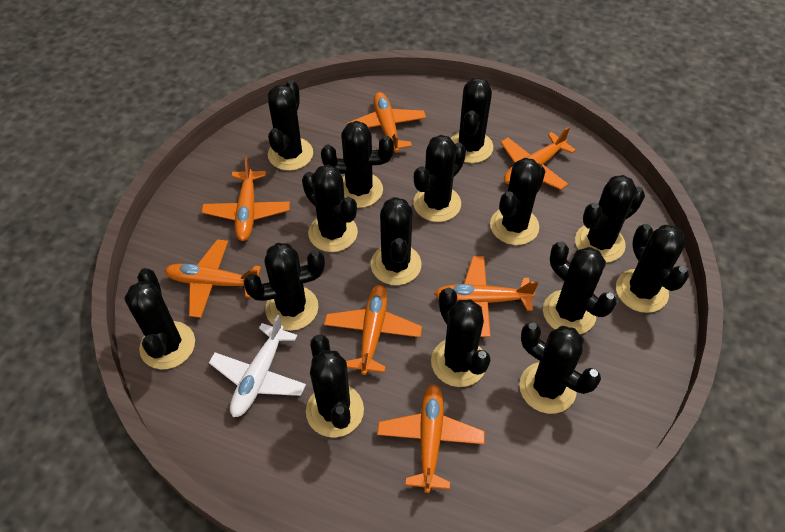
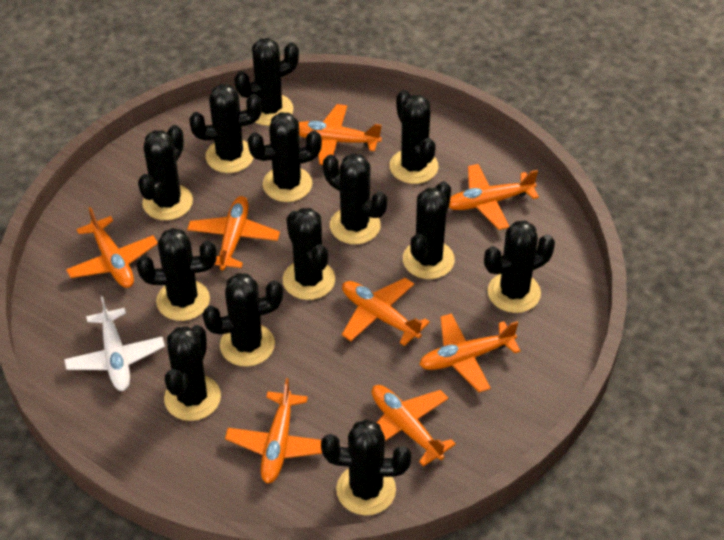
black cactus: [124,268,195,369] [243,243,325,331] [268,80,313,171] [302,164,358,252] [306,334,364,438] [321,121,394,208] [371,197,421,285] [413,135,466,222] [431,288,491,387] [451,77,493,163] [490,158,545,245] [519,322,601,414] [543,242,617,334] [575,175,645,263] [616,224,689,313] = 15 -> [137,228,217,321] [138,125,193,220] [164,325,221,421] [189,84,262,173] [202,273,283,367] [234,38,299,126] [247,112,322,202] [283,208,335,300] [321,419,411,515] [323,153,387,244] [389,90,438,184] [403,181,455,279] [484,221,555,313] = 13
orange plane: [164,239,261,318] [202,157,290,241] [324,285,422,375] [347,92,426,153] [377,384,485,493] [434,256,538,337] [501,126,576,190] = 7 -> [66,207,158,288] [187,196,280,270] [225,378,322,484] [299,104,382,165] [342,278,430,346] [371,385,456,467] [419,313,521,392] [449,164,539,230] = 8

